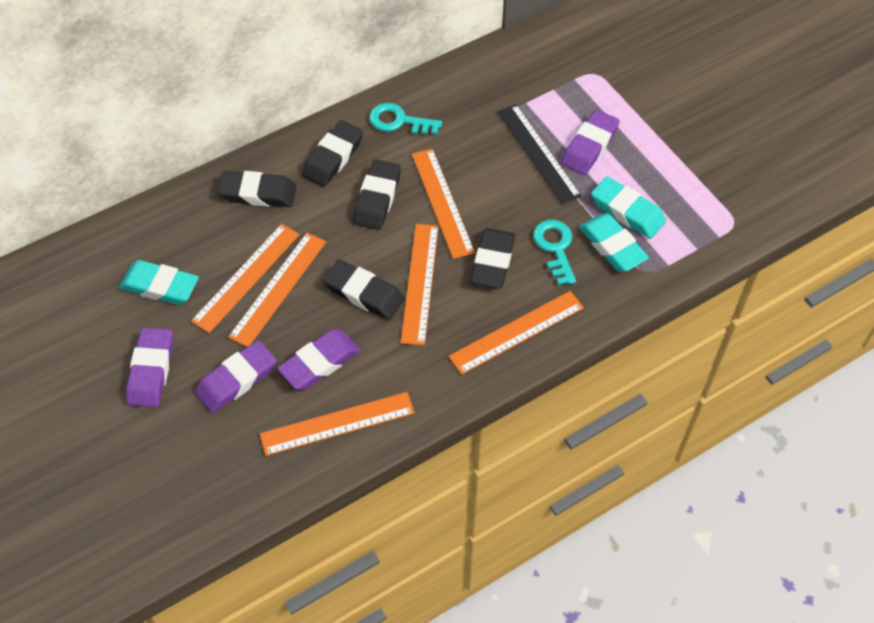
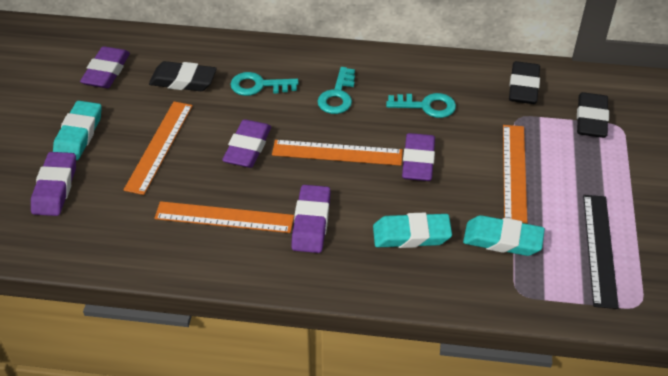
black eraser: [217,171,296,207] [302,120,363,187] [323,260,404,320] [353,160,401,230] [471,228,515,288] = 5 -> [149,61,217,91] [509,61,540,104] [577,92,609,138] = 3
orange ruler: [191,224,299,333] [228,233,326,347] [260,392,415,456] [401,224,439,346] [412,149,475,259] [449,291,584,375] = 6 -> [124,101,193,195] [154,201,294,233] [272,140,403,166] [503,125,528,224] = 4
purple eraser: [126,327,173,407] [195,340,276,413] [277,329,360,390] [561,109,620,175] = 4 -> [31,152,76,216] [80,46,130,88] [222,119,271,168] [291,185,331,253] [402,133,435,181] = 5
turquoise key: [369,103,442,135] [533,220,576,285] = 2 -> [230,72,299,96] [317,67,355,114] [386,93,456,118] = 3

